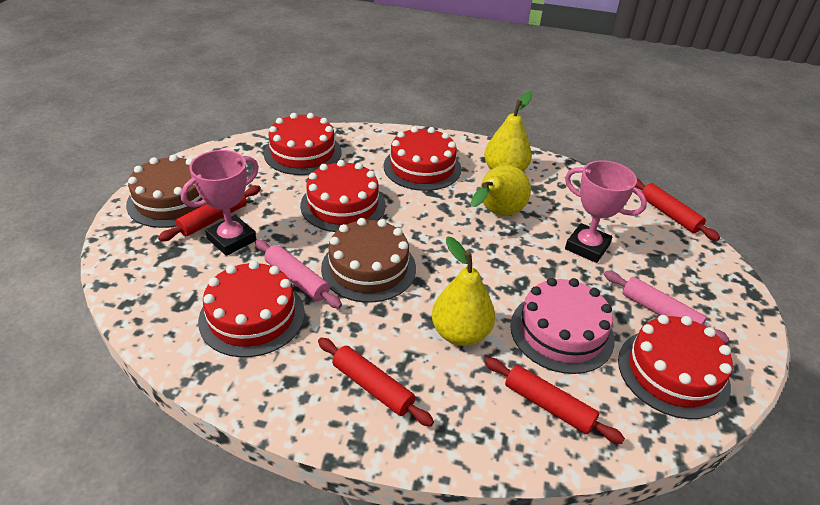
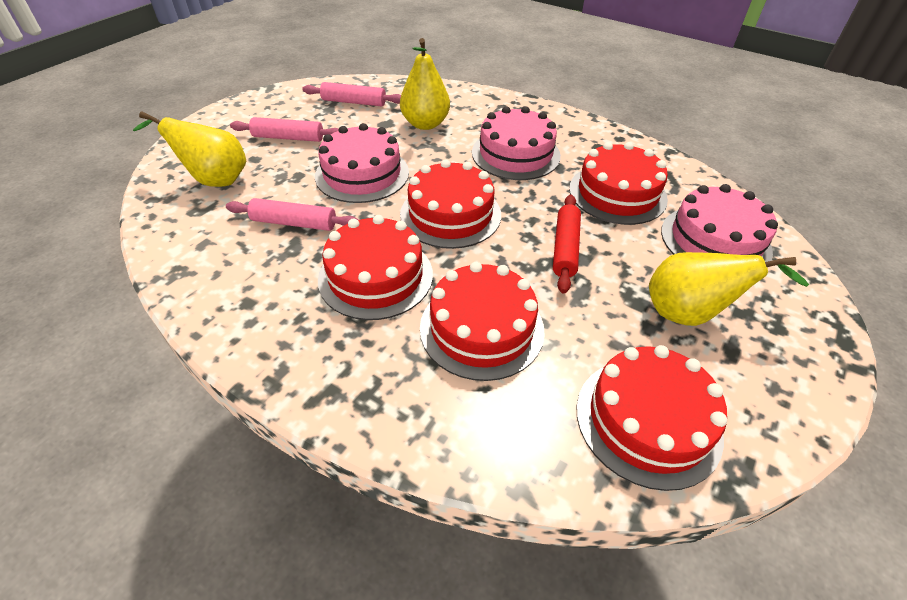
brown cake: [126,155,203,228] [321,218,416,303] = 2 -> none = 0
pink cake: [510,278,615,374] = 1 -> [315,123,409,203] [472,106,561,180] [661,184,778,262] = 3
pink rolling pin: [255,239,342,309] [604,271,729,343] = 2 -> [226,198,358,231] [230,117,339,142] [302,82,401,106] = 3
pink trophy: [181,150,259,256] [565,160,647,263] = 2 -> none = 0
red rolling pin: [158,185,261,241] [318,338,434,427] [484,357,625,444] [635,178,720,241] = 4 -> [553,195,581,293] = 1

